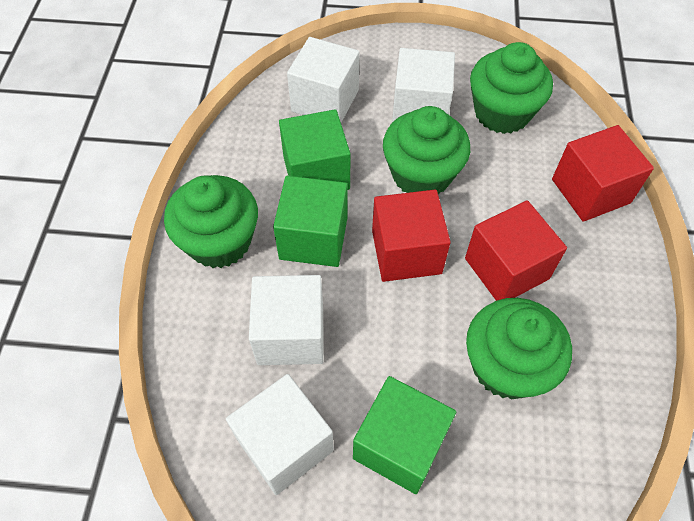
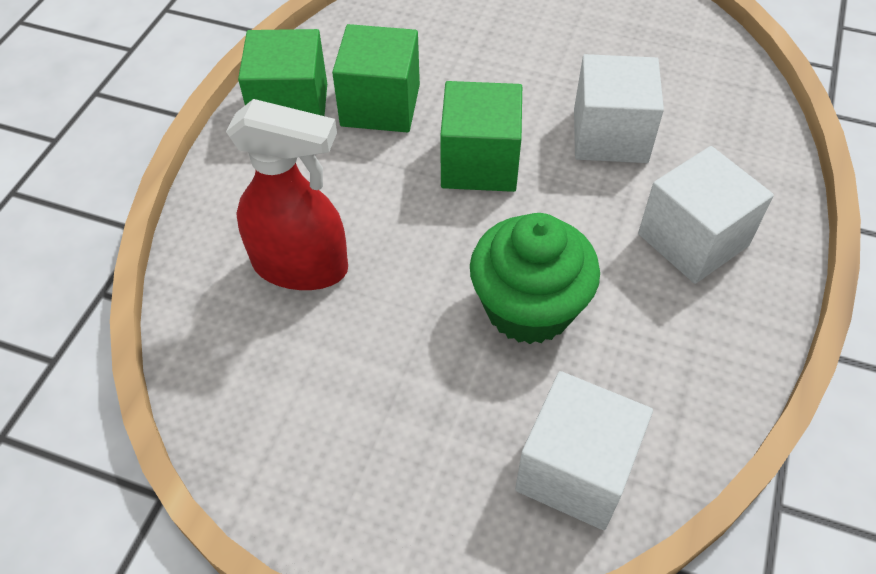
green cupcake: [164,175,258,268] [383,106,470,195] [466,298,572,400] [470,42,553,134] = 4 -> [470,213,600,344] = 1
red cube: [372,190,451,282] [465,200,567,301] [552,125,654,222] = 3 -> none = 0
red spray bottle: none = 0 -> [226,99,348,290] = 1
white cube: [226,374,334,495] [249,275,324,365] [287,37,360,123] [392,48,455,122] = 4 -> [515,371,653,530] [574,54,664,163] [638,146,774,284] = 3

